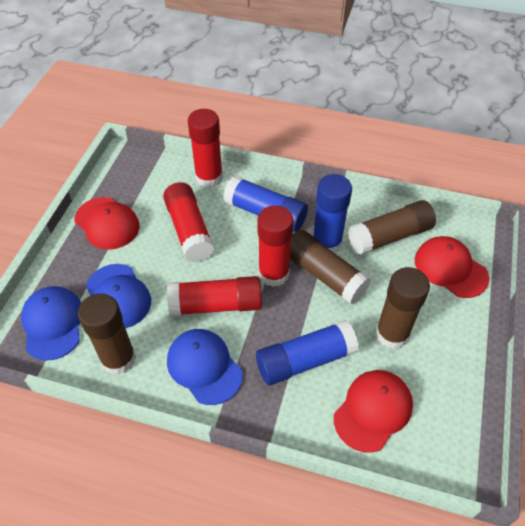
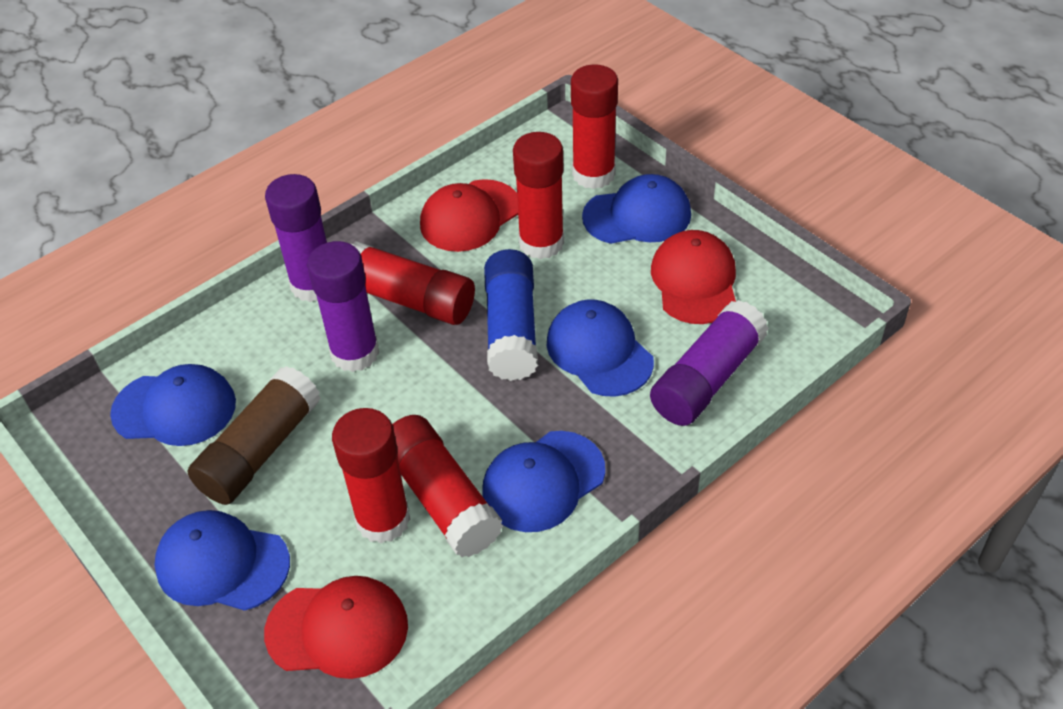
blue cap: [21,286,81,361] [86,264,151,328] [167,329,243,405] = 3 -> [110,364,236,446] [154,510,290,611] [482,431,605,532] [547,299,654,397] [582,174,691,244] = 5
blue glue stick: [223,176,308,232] [256,320,359,385] [313,174,352,253] = 3 -> [484,249,538,381] = 1
brown glue stick: [78,293,136,375] [290,230,371,305] [348,200,436,255] [376,267,430,349] = 4 -> [188,366,321,505] = 1
purple glue stick: none = 0 -> [265,174,327,302] [307,241,379,372] [650,300,769,426] = 3
red glue stick: [163,182,214,262] [167,276,262,316] [188,109,223,188] [257,205,294,287] = 4 -> [332,408,411,543] [352,241,475,325] [392,415,503,557] [513,132,564,259] [571,65,618,189] = 5

